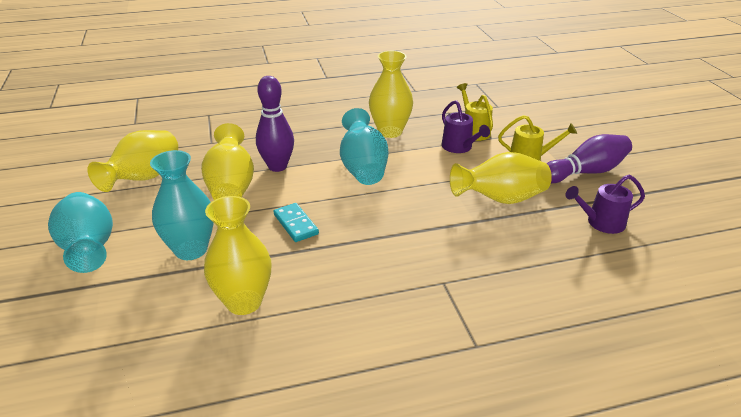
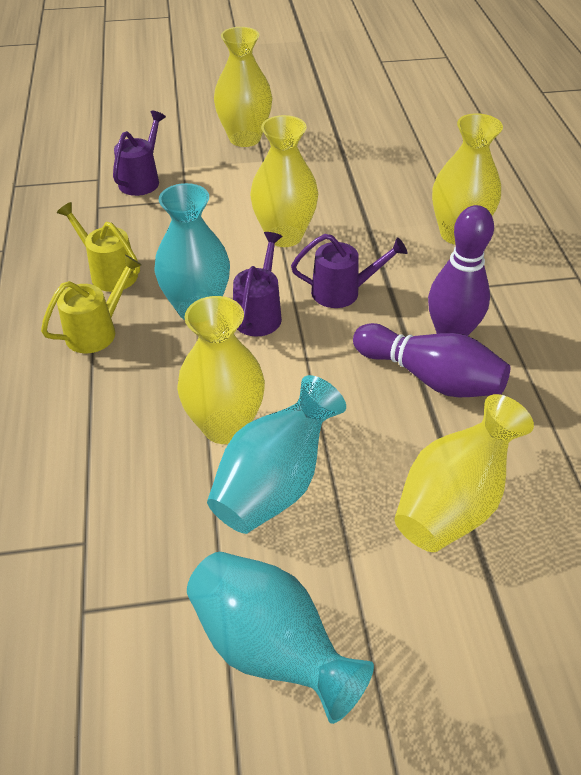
purple watering can: [442,100,490,153] [565,175,645,234] = 2 -> [113,111,166,196] [233,232,282,337] [291,234,407,308] = 3
turquoise domino: [273,203,319,242] = 1 -> none = 0

